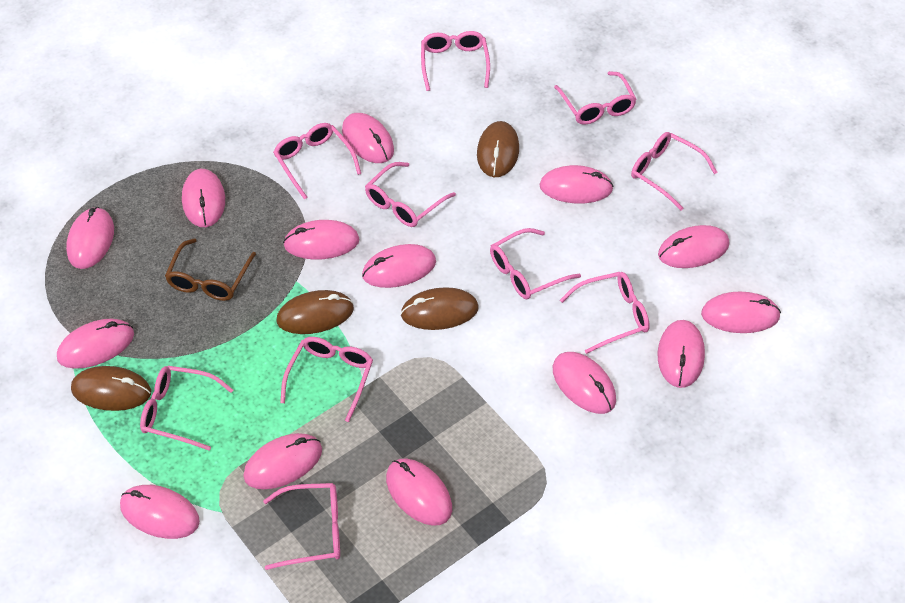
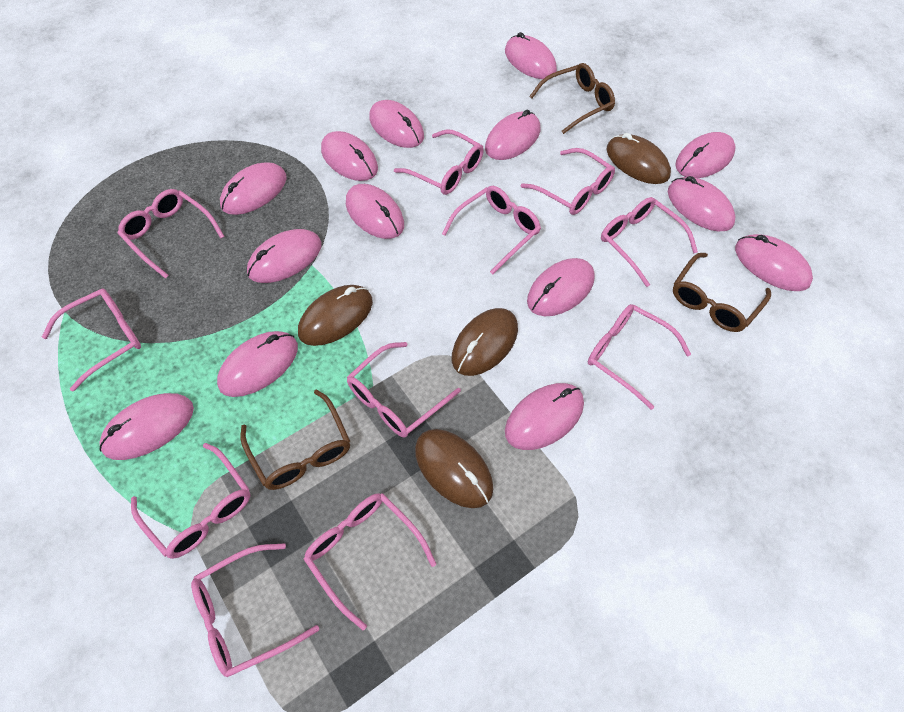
brown glasses: [165,238,256,301] = 1 -> [240,389,350,490] [529,63,615,134] [673,253,771,332] = 3
pink glasses: [140,366,233,451] [263,483,340,570] [273,123,361,200] [280,337,373,422] [365,162,456,227] [421,31,490,91] [490,228,581,299] [554,71,637,125] [560,272,650,354] [631,132,718,210] = 10 -> [42,288,141,392] [118,189,225,279] [131,443,251,559] [191,543,319,677] [304,493,436,630] [347,342,461,437] [394,129,484,195] [442,186,541,275] [521,148,615,215] [588,304,691,410] [601,197,698,287] = 11

